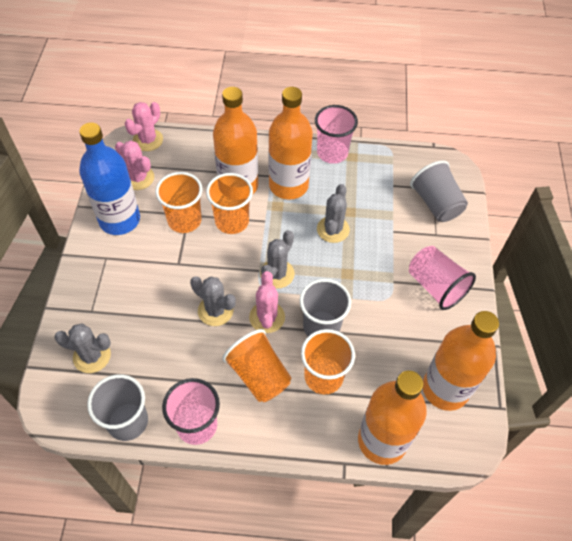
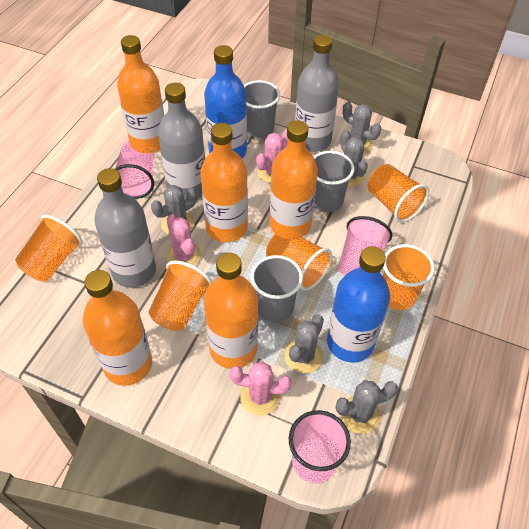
blue bottle: [79,123,140,235] = 1 -> [204,45,247,158] [327,246,390,362] = 2
grey bottle: none = 0 -> [94,168,156,288] [158,83,205,200] [295,35,339,152] = 3
grey cactus: [54,323,111,373] [190,276,236,326] [260,230,295,289] [317,184,350,243] = 4 -> [151,185,197,236] [285,315,324,374] [336,380,398,434] [340,130,368,187] [343,102,381,153] = 5
orange bottle: [213,87,258,195] [268,87,313,200] [358,371,427,465] [423,311,499,411] = 4 -> [83,270,152,386] [117,35,164,152] [200,123,248,242] [204,253,258,369] [270,120,318,237] = 5
orange cup: [155,172,202,233] [206,173,253,234] [222,329,291,402] [301,329,355,395] = 4 -> [15,215,83,281] [149,260,212,331] [266,229,332,291] [367,164,429,222] [383,244,435,310] = 5

